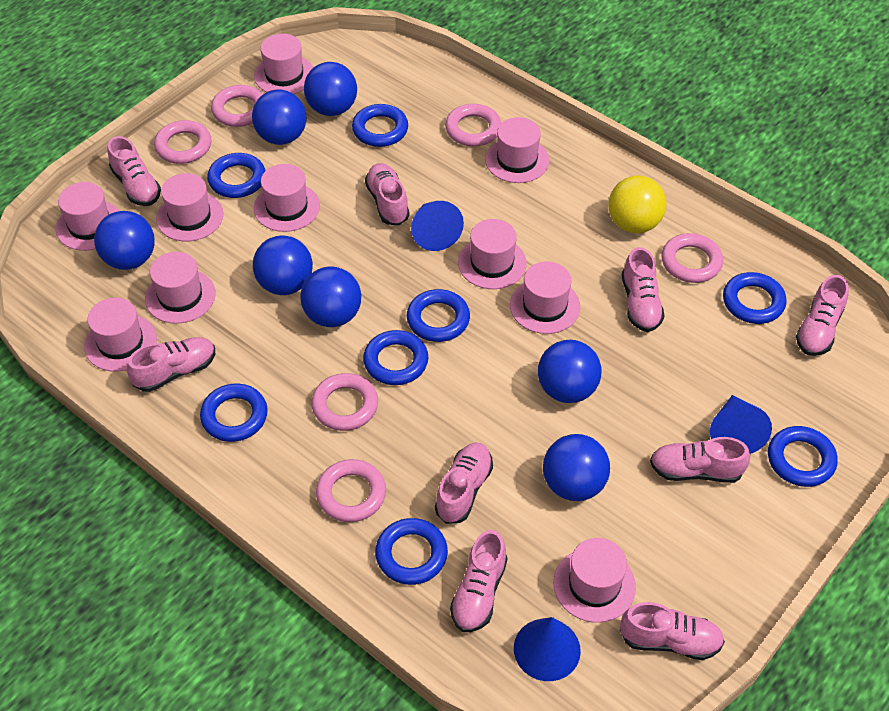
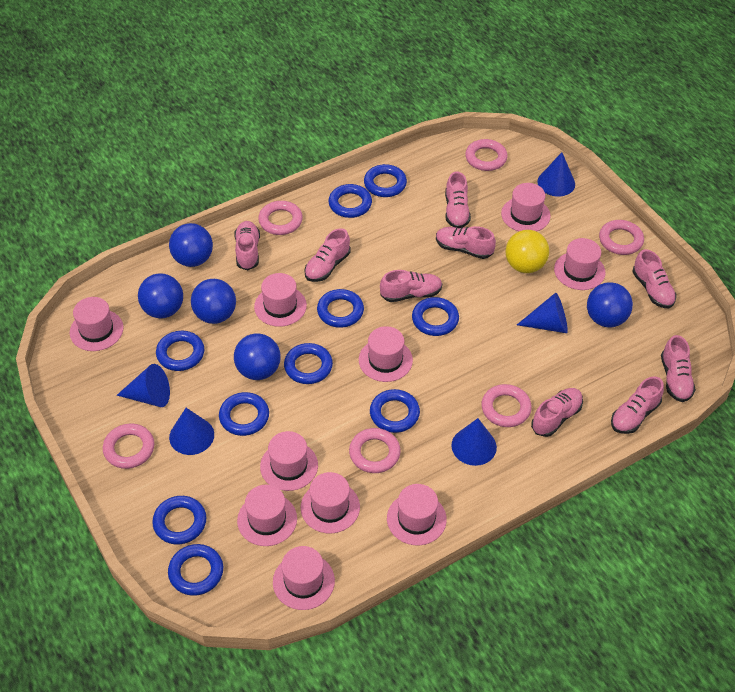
blue ball: [94,211,155,270] [252,89,307,145] [253,236,313,295] [301,267,361,327] [304,62,357,116] [538,340,601,403] [543,434,610,501] = 7 -> [138,273,183,318] [169,223,213,267] [191,279,236,324] [234,333,281,380] [587,282,633,327] = 5
blue cone: [411,201,464,251] [514,617,581,681] [710,395,772,454] = 3 -> [117,364,170,407] [169,408,214,455] [452,418,497,466] [517,293,568,333] [537,152,575,196] = 5
blue ring: [200,383,268,442] [207,153,265,198] [352,104,408,147] [363,330,428,385] [375,518,448,585] [407,289,470,342] [723,272,787,324] [768,426,838,487] = 8 -> [152,496,206,544] [156,331,204,371] [168,544,223,596] [219,392,269,436] [284,343,333,384] [317,289,364,328] [329,184,372,218] [364,164,407,197] [370,389,420,433] [412,297,459,336] = 10

